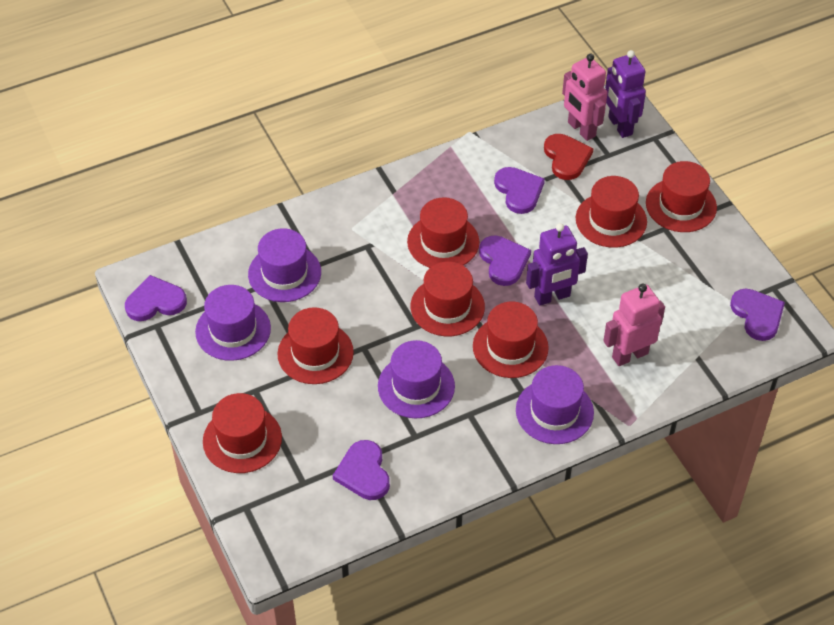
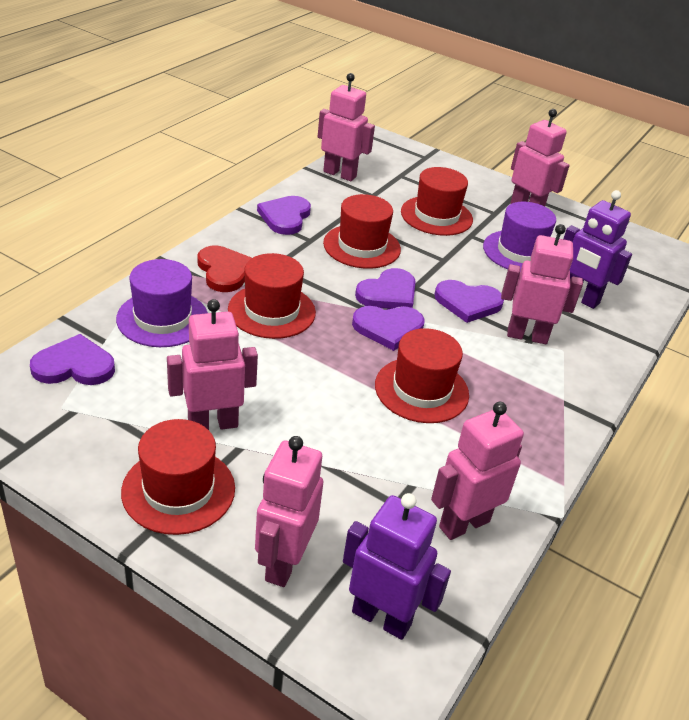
pink robot: [562,54,607,141] [603,284,665,366] = 2 -> [167,299,258,430] [255,436,323,587] [318,73,375,181] [431,402,524,540] [501,224,583,344] [510,109,569,207] = 6
purple hat: [195,285,271,361] [248,228,321,302] [378,340,455,418] [516,365,594,444] = 4 -> [116,259,208,347] [483,202,556,271] = 2
red hat: [203,393,282,473] [277,307,354,384] [407,197,479,268] [411,261,485,336] [473,301,549,378] [576,176,647,248] [646,161,717,232] = 7 -> [121,419,235,535] [228,253,316,339] [323,194,401,269] [375,328,469,423] [401,167,473,236] = 5

